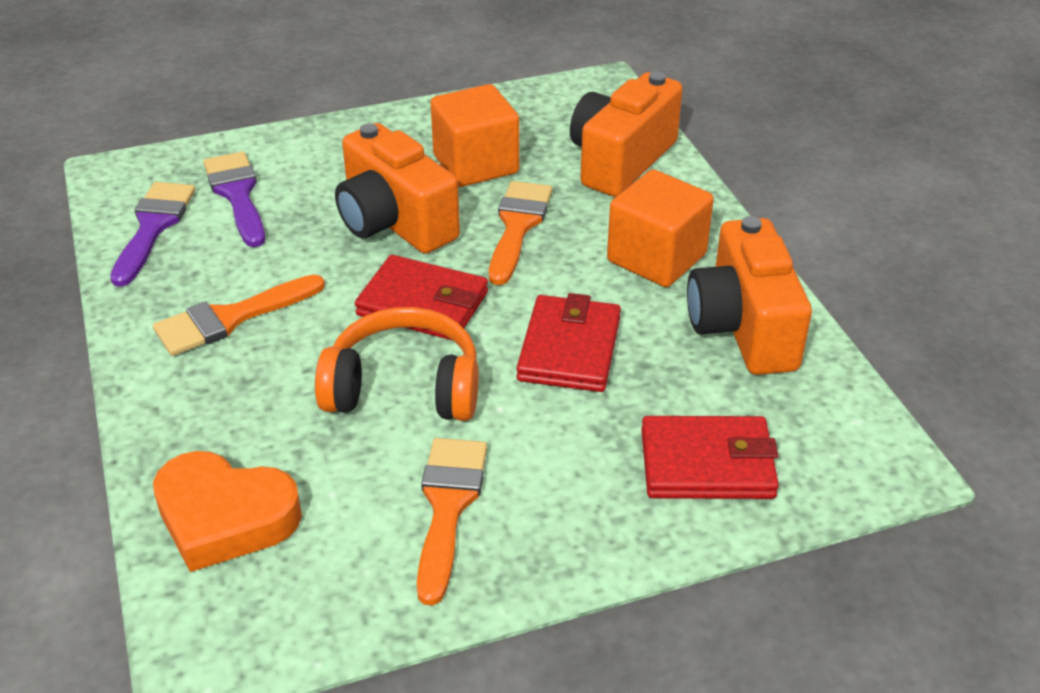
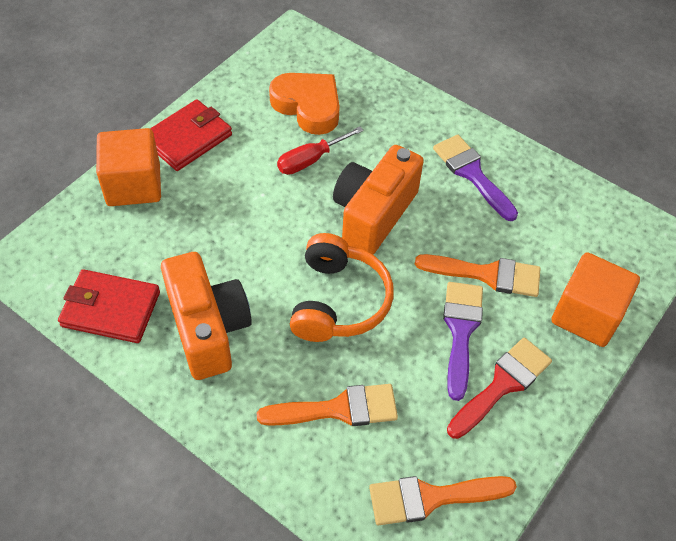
orange camera: [335,123,460,254] [570,72,683,197] [687,216,812,375] = 3 -> [161,252,252,380] [333,145,424,255] = 2
red brush: none = 0 -> [447,337,552,439] = 1
red screwdriver: none = 0 -> [277,126,364,175] = 1
red wallet: [355,255,488,341] [516,293,621,392] [641,416,779,499] = 3 -> [58,269,160,343] [150,99,232,171] = 2

